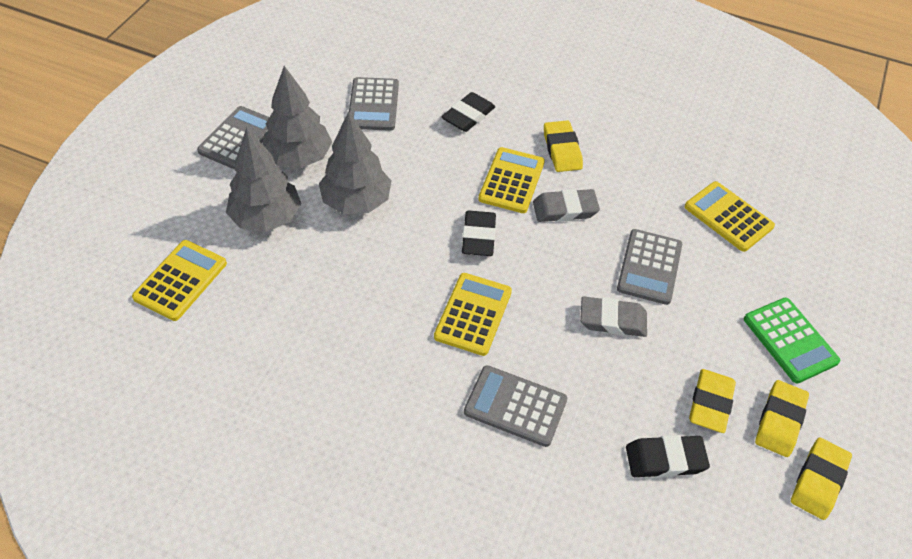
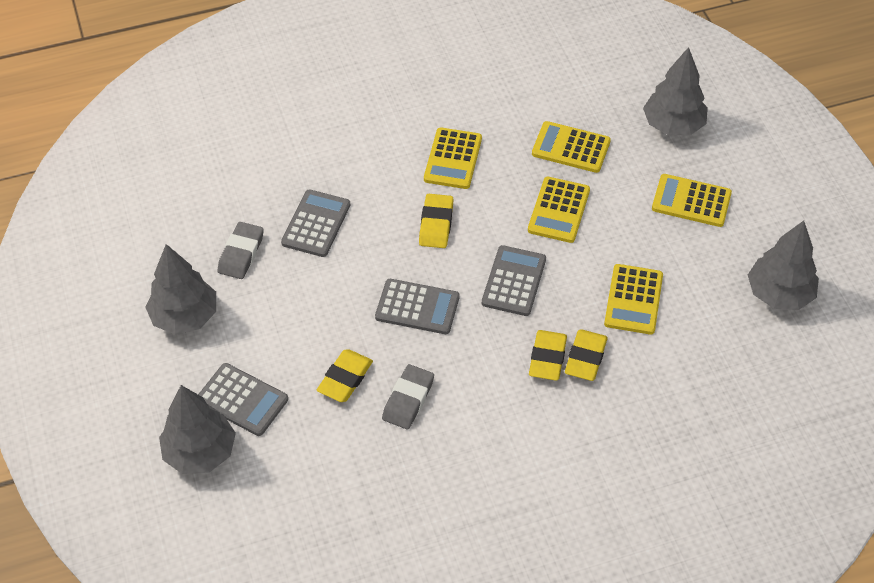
black eraser: [441,92,496,132] [462,210,496,256] [626,435,710,478] = 3 -> none = 0
green calculator: [744,298,840,384] = 1 -> none = 0
grey tree: [226,127,301,232] [263,66,332,168] [319,111,391,214] = 3 -> [145,244,216,334] [159,385,236,474] [643,47,708,135] [748,221,819,310] = 4
yellow calculator: [132,240,227,321] [434,273,512,356] [478,147,545,213] [685,181,775,252] = 4 -> [424,127,482,189] [528,177,590,243] [532,121,611,173] [604,264,663,335] [652,174,732,227] = 5

